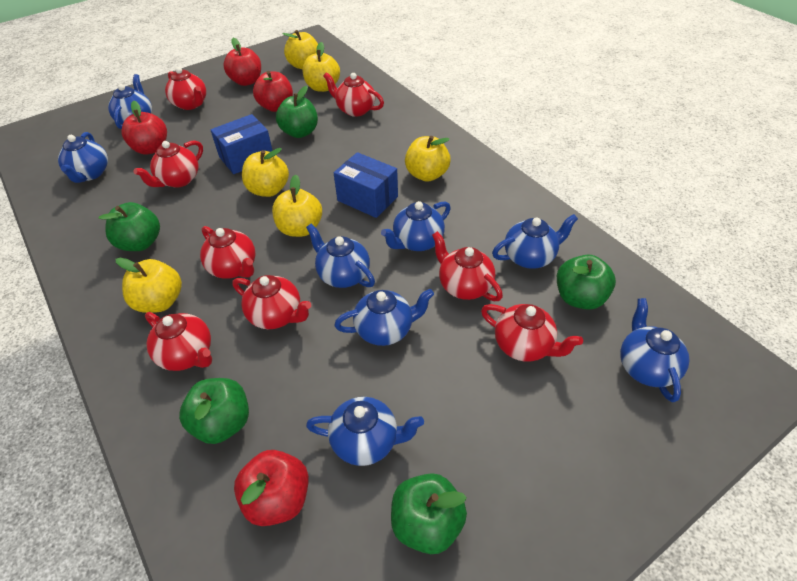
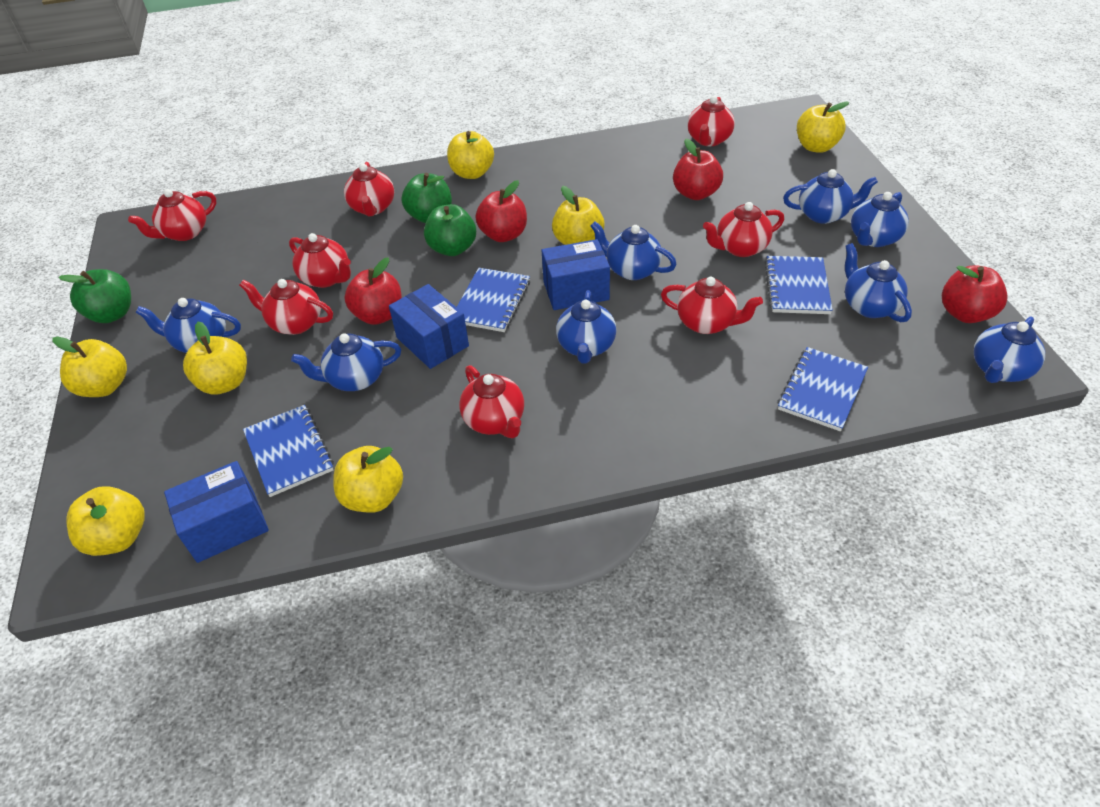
blue box: [211,114,273,174] [334,152,398,218] = 2 -> [164,461,269,563] [389,284,469,369] [542,239,610,310] = 3
blue notebook: none = 0 -> [243,405,334,497] [457,268,530,332] [765,256,833,314] [778,347,868,431] = 4
green apple: [99,202,160,251] [179,378,249,444] [276,86,318,138] [391,473,467,554] [557,254,616,310] = 5 -> [58,269,131,323] [402,173,452,223] [424,204,476,256] = 3
yellow apple: [116,258,182,313] [242,148,289,197] [272,175,322,237] [283,30,318,69] [302,42,340,92] [405,136,451,182] = 6 -> [52,337,127,397] [66,486,145,556] [183,322,247,395] [333,446,403,513] [447,131,494,179] [552,186,605,245] [797,101,849,153] = 7

